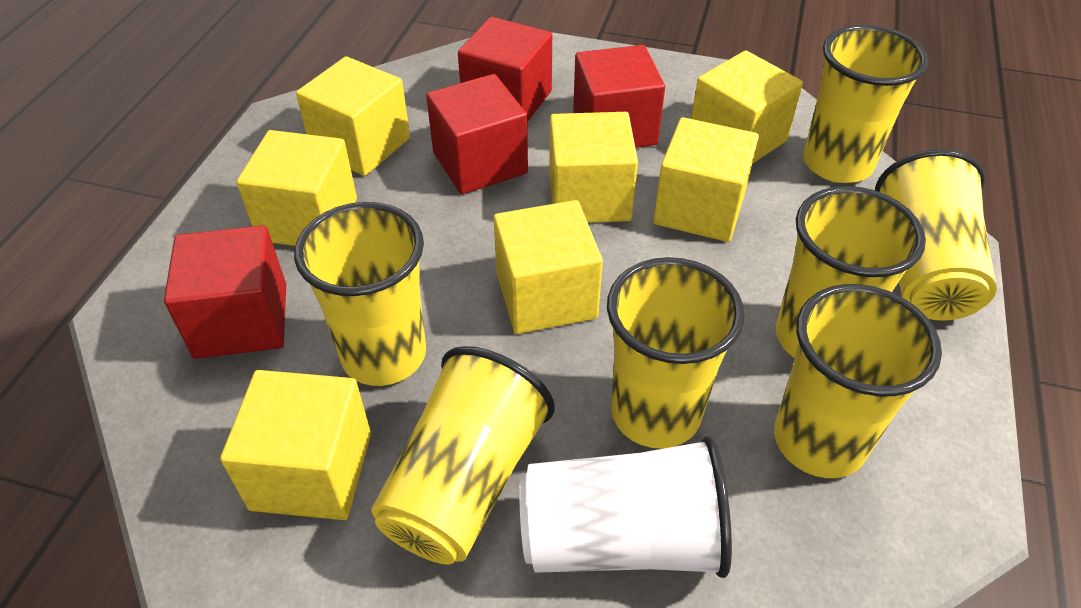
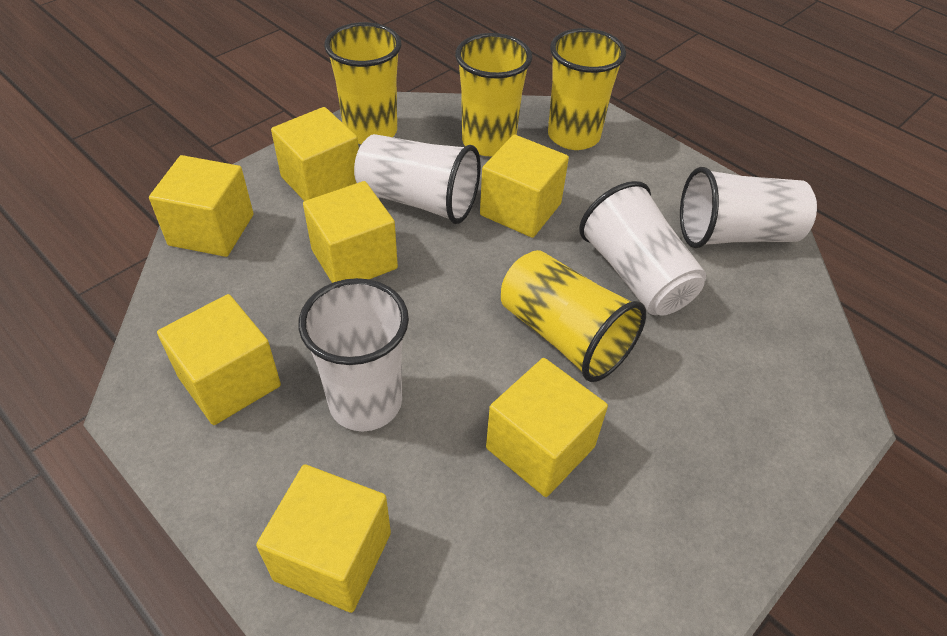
red cube: [164,225,286,359] [426,74,528,194] [458,17,552,122] [573,45,665,148] = 4 -> none = 0
white cup: [519,436,732,578] = 1 -> [298,278,409,431] [354,134,481,224] [579,181,706,316] [680,167,817,248] = 4
yellow cup: [294,202,426,386] [371,346,555,565] [607,257,745,449] [774,284,942,478] [776,186,926,358] [803,24,928,183] [875,149,997,321] = 7 -> [324,22,401,144] [455,33,532,156] [501,250,646,382] [548,28,626,150] = 4

